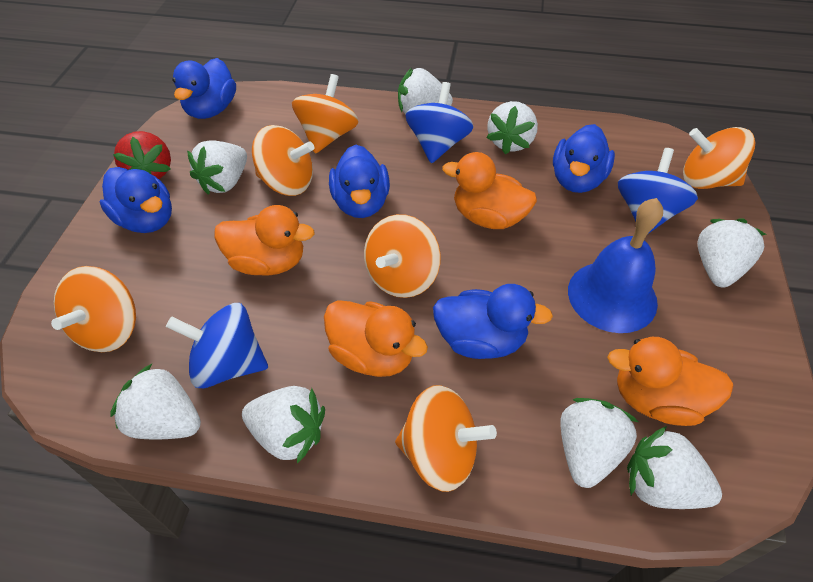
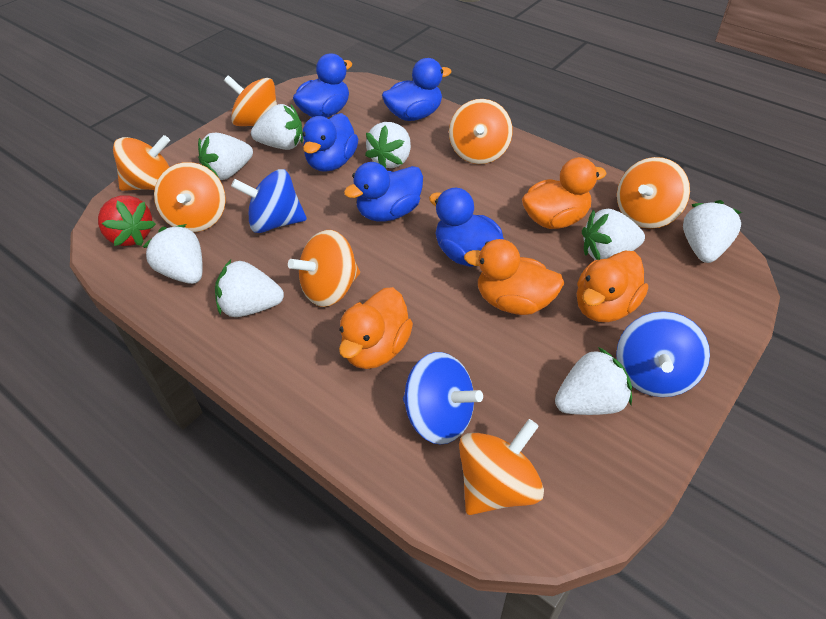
blue bell: [568,198,663,333] = 1 -> none = 0
orange spinning top: [51,266,136,352] [252,125,314,196] [292,74,358,154] [364,214,441,298] [395,385,497,492] [683,127,755,189] = 6 -> [113,135,170,191] [154,162,226,232] [224,75,277,126] [288,230,360,307] [449,99,513,164] [459,419,544,515] [617,157,690,229] = 7

